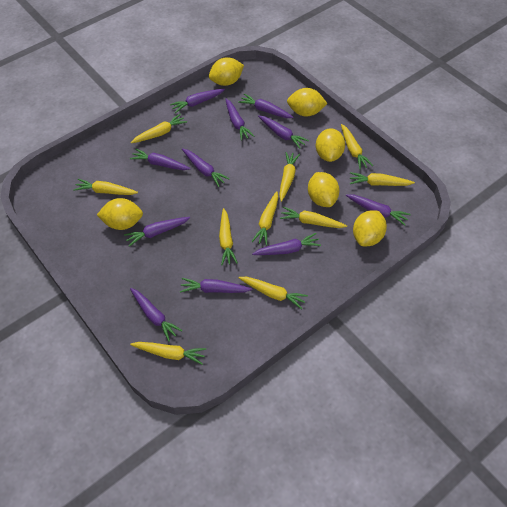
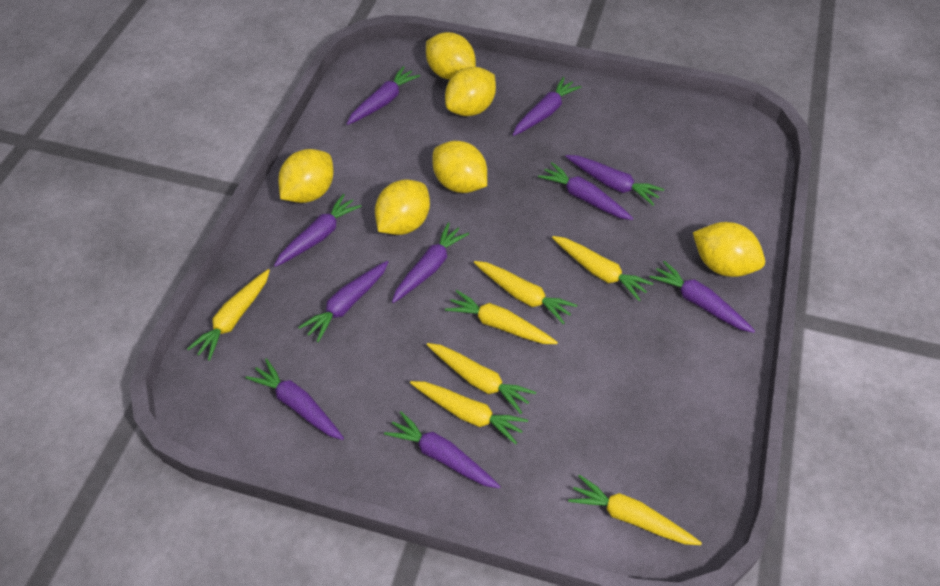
purple carrot: [124,217,190,247] [130,149,191,170] [130,288,183,342] [170,89,225,113] [180,278,252,293] [182,148,230,187] [225,99,254,141] [238,94,293,118] [252,233,321,255] [258,115,309,149] [346,194,411,226] = 11 -> [245,358,344,440] [274,194,362,267] [298,261,388,342] [346,66,420,125] [384,411,501,489] [392,222,469,303] [513,77,582,136] [538,162,634,220] [565,155,664,206] [649,261,755,333] = 10
yellow carrot: [73,179,138,195] [130,342,206,365] [131,114,187,143] [219,208,238,265] [238,277,308,309] [251,191,278,245] [279,152,300,202] [280,207,347,228] [341,124,373,170] [350,172,415,186] = 10 -> [187,269,270,361] [410,381,528,445] [427,343,536,414] [445,290,558,344] [474,261,577,324] [552,236,653,301] [568,475,702,545] = 7

